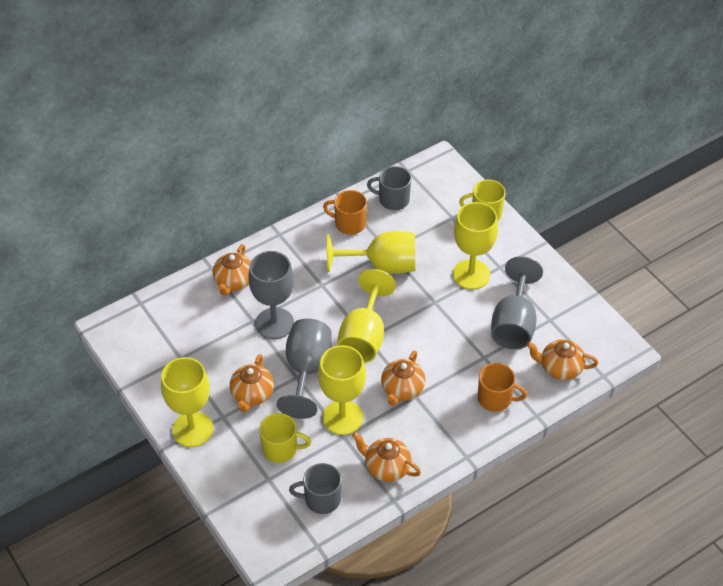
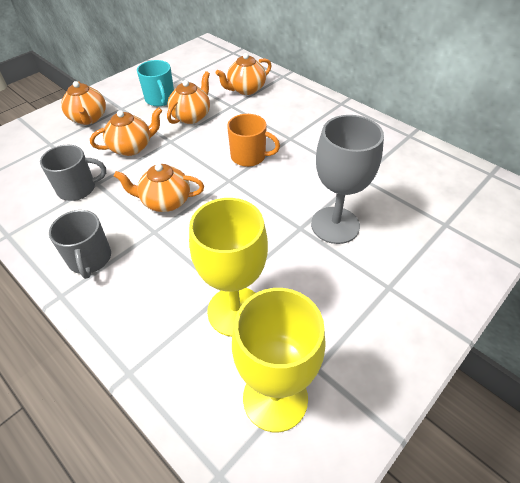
grey goblet: [248,251,294,339] [277,318,331,419] [491,256,543,350] = 3 -> [311,115,384,244] = 1
orange mug: [323,190,367,235] [478,363,527,412] = 2 -> [227,114,280,167] = 1
turquoise mug: none = 0 -> [137,60,174,106] = 1
yellow goblet: [161,357,213,447] [318,345,366,435] [327,231,415,274] [337,269,396,363] [453,202,498,290] = 5 -> [189,198,268,337] [232,288,325,432] = 2
yellow mug: [259,413,311,463] [459,180,506,220] = 2 -> none = 0

